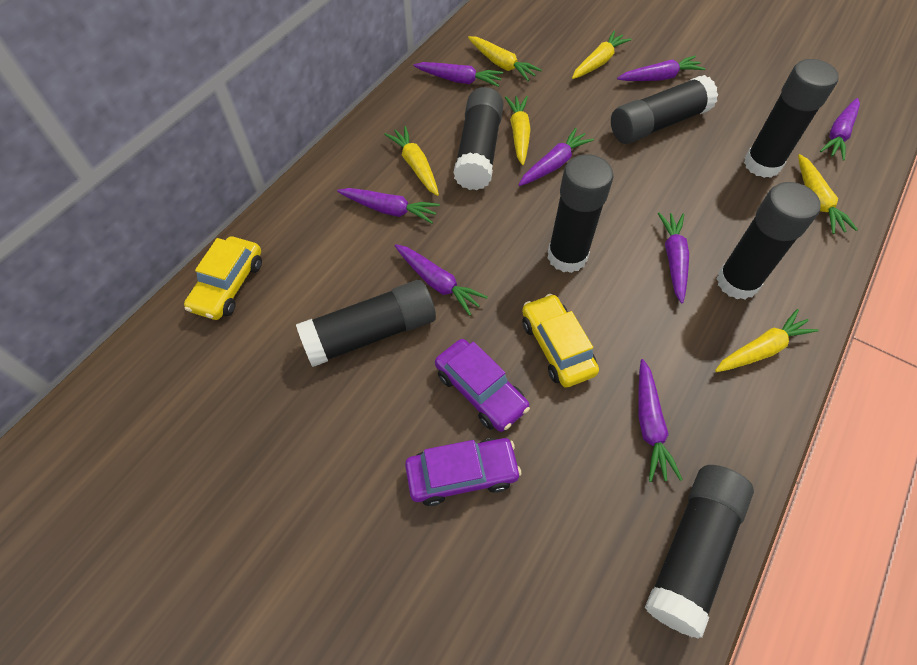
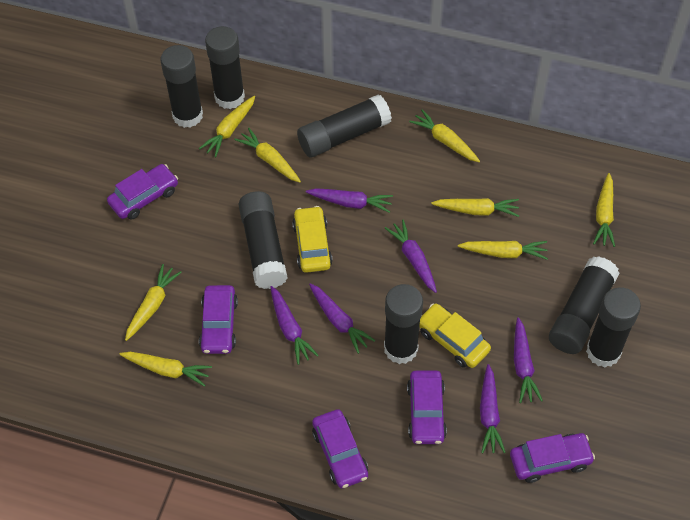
purple car: [405,438,521,506] [435,339,530,432] = 2 -> [107,164,178,220] [199,285,238,354] [312,409,368,489] [407,371,447,444] [510,433,595,483] = 5
purple carrot: [337,188,440,224] [395,244,488,316] [414,62,503,87] [519,128,594,186] [617,56,705,81] [638,359,683,482] [658,212,689,303] [820,98,860,161] = 8 -> [271,286,319,365] [306,188,393,213] [309,283,376,354] [385,220,437,293] [480,364,506,453] [514,317,543,403] = 6
yellow carrot: [384,126,439,196] [468,36,542,81] [505,96,531,165] [572,31,632,79] [715,309,819,372] [798,154,858,234] = 6 -> [119,352,212,387] [125,264,182,341] [199,96,255,157] [234,128,301,183] [409,110,480,162] [431,198,519,217] [458,241,548,260] [593,173,615,247] = 8

